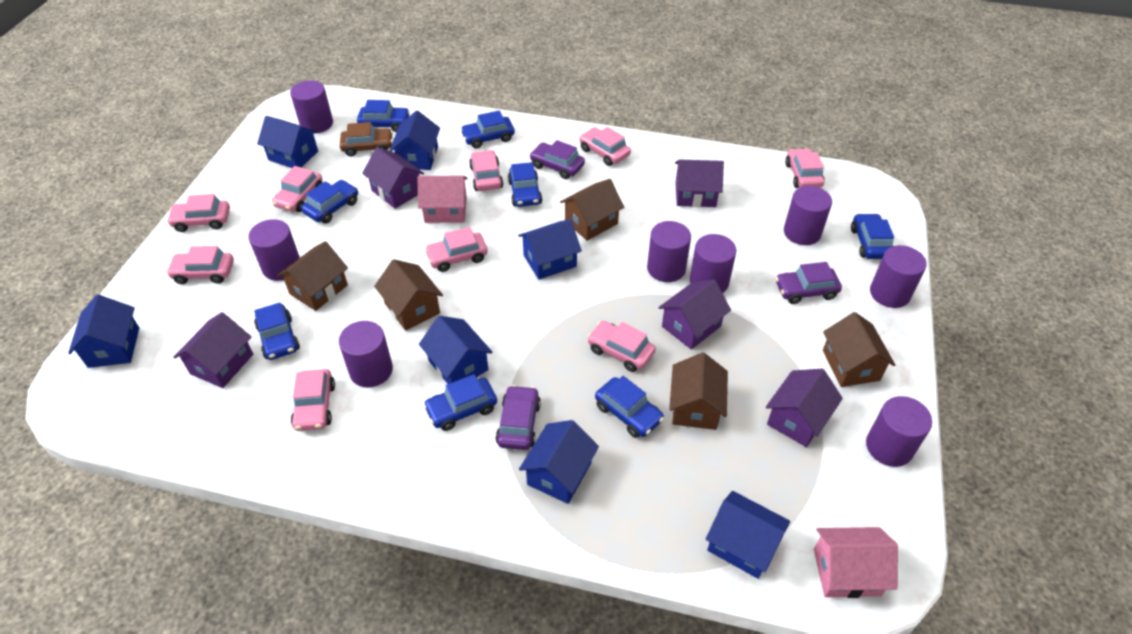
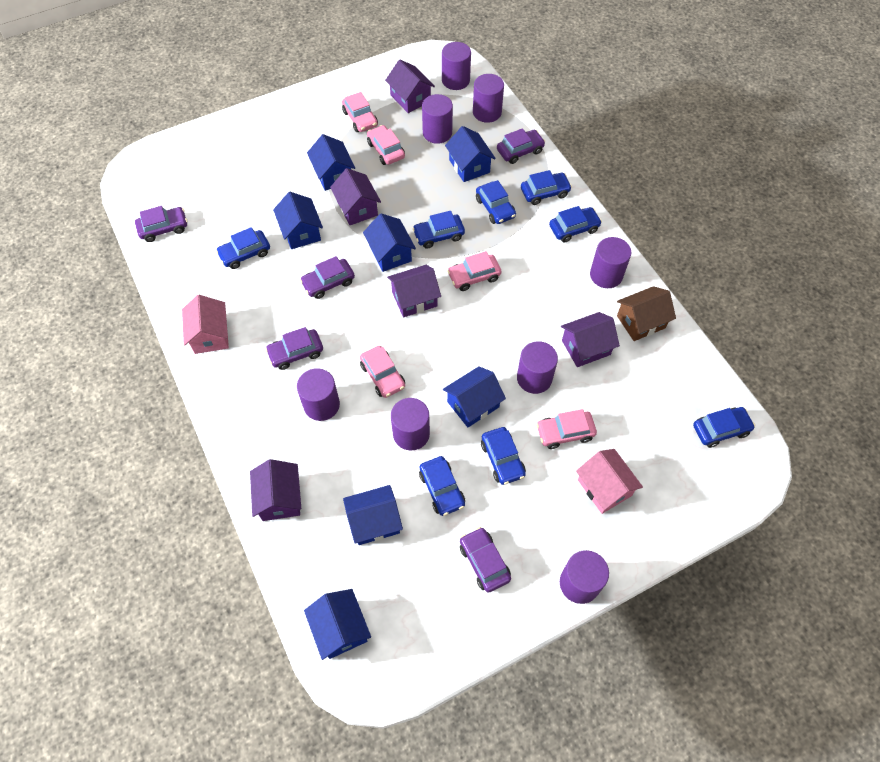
brown car: [339,122,393,156] = 1 -> none = 0
brown house: [277,241,348,311] [374,259,443,331] [560,179,624,241] [669,352,728,430] [823,312,895,387] = 5 -> [617,286,676,341] = 1
pink car: [166,246,234,284] [167,194,230,232] [272,166,323,212] [291,369,335,431] [425,227,488,272] [469,150,503,191] [579,127,631,166] [587,321,656,372] [785,148,825,188] = 9 -> [342,92,378,132] [360,346,405,398] [367,125,405,165] [447,251,501,291] [536,409,597,449] = 5
purple car: [496,385,541,450] [530,140,585,179] [776,262,842,304] = 3 -> [135,206,187,242] [265,327,323,370] [300,256,355,299] [460,527,511,593] [497,128,545,164] = 5

